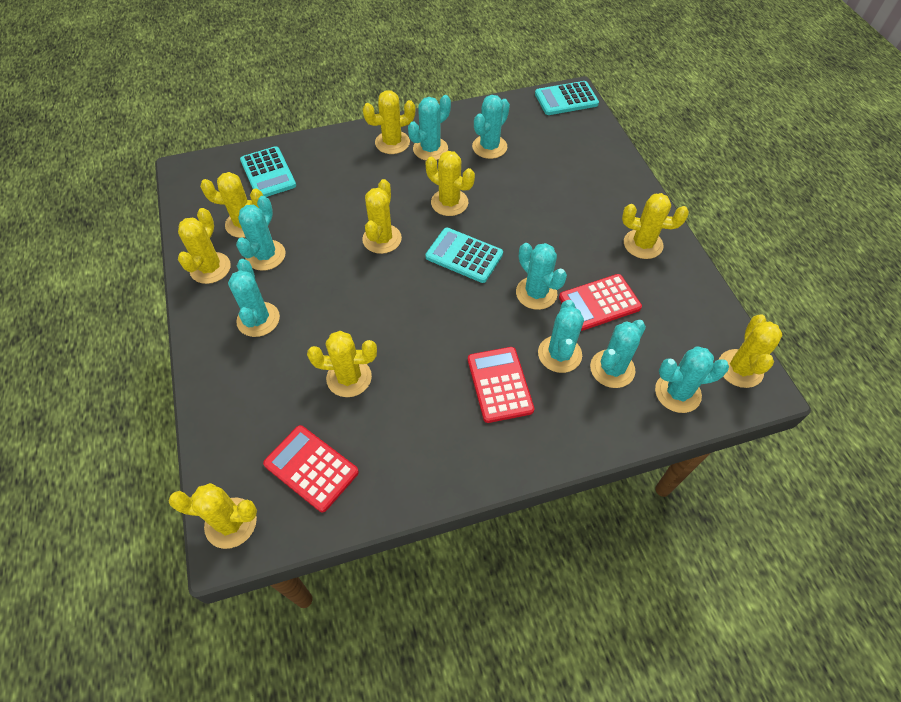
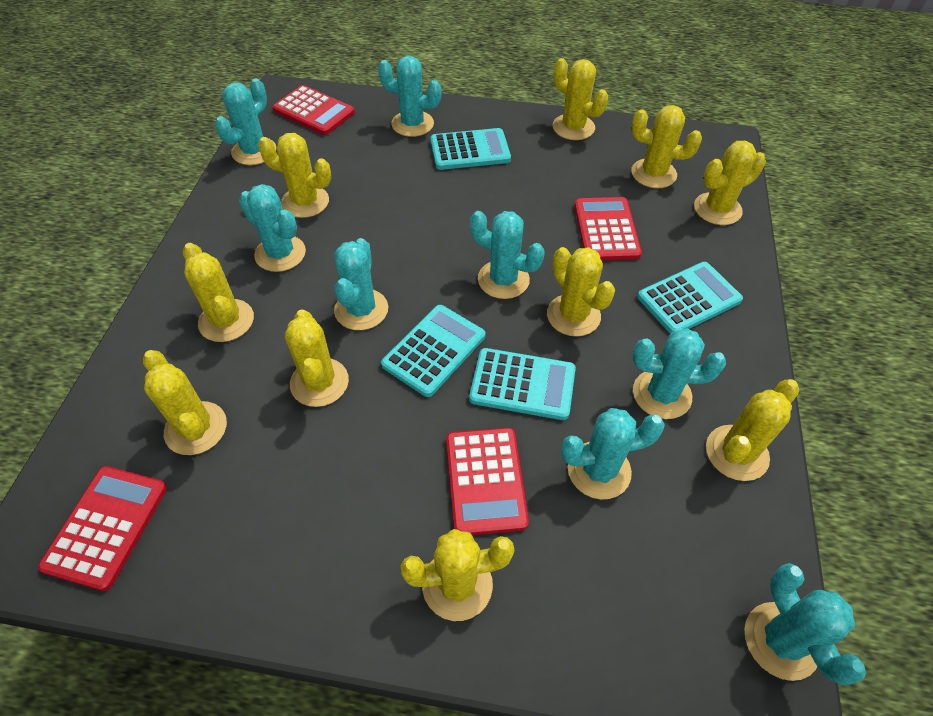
red calculator: [263,425,359,512] [468,347,534,423] [559,274,642,331] = 3 -> [38,466,167,591] [273,85,355,135] [446,428,529,535] [574,197,642,260] = 4
turquoise calculator: [240,146,296,197] [425,228,503,283] [535,81,599,115] = 3 -> [381,305,486,397] [430,128,511,170] [469,348,576,420] [637,262,743,334] = 4
yellow cactus: [169,483,257,549] [178,208,231,284] [200,172,263,238] [307,331,377,397] [362,179,402,254] [363,90,415,154] [426,151,475,216] [622,193,689,259] [719,314,782,388] = 9 -> [143,350,227,455] [183,243,254,342] [258,133,331,218] [285,310,349,407] [401,529,514,621] [547,247,615,337] [553,58,608,140] [631,105,702,188] [694,141,766,225] [706,379,799,481] = 10

